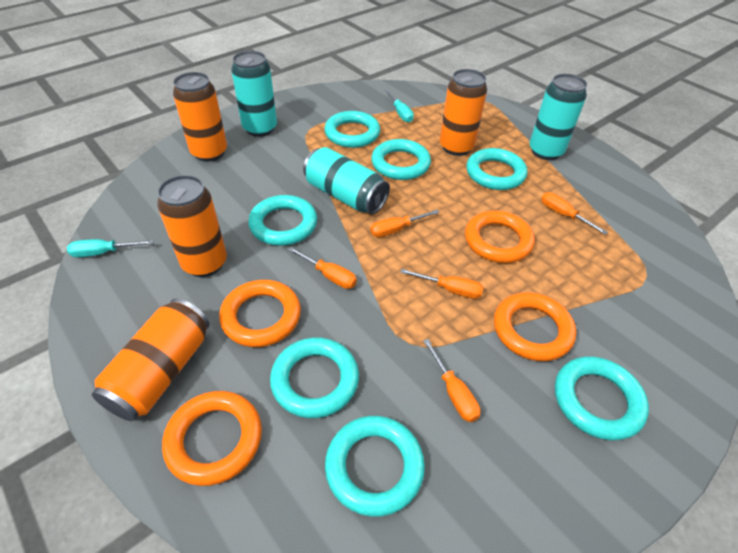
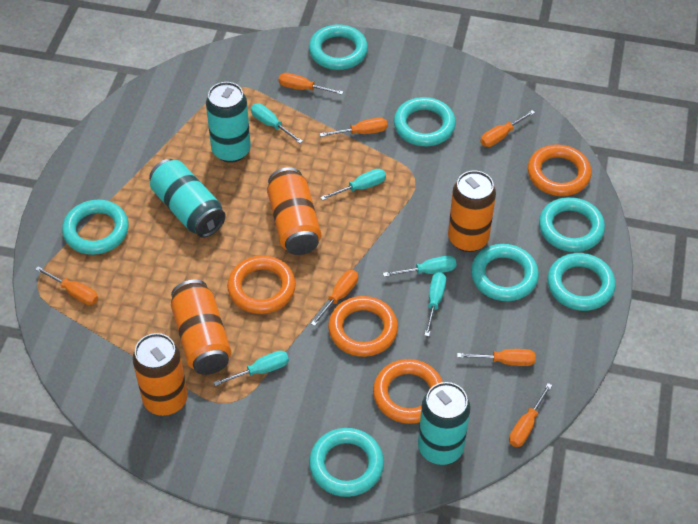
orange screwdriver: [288,247,357,289] [370,210,439,237] [400,269,483,299] [423,339,481,422] [541,192,608,235] = 5 -> [35,266,98,305] [279,73,344,95] [311,270,358,326] [320,117,388,137] [457,349,536,366] [480,110,535,147] [509,383,552,447] = 7
turquoise screwdriver: [67,239,154,257] [385,90,414,123] = 2 -> [214,350,289,386] [251,103,303,143] [320,169,386,200] [383,256,457,277] [424,272,446,337] = 5

